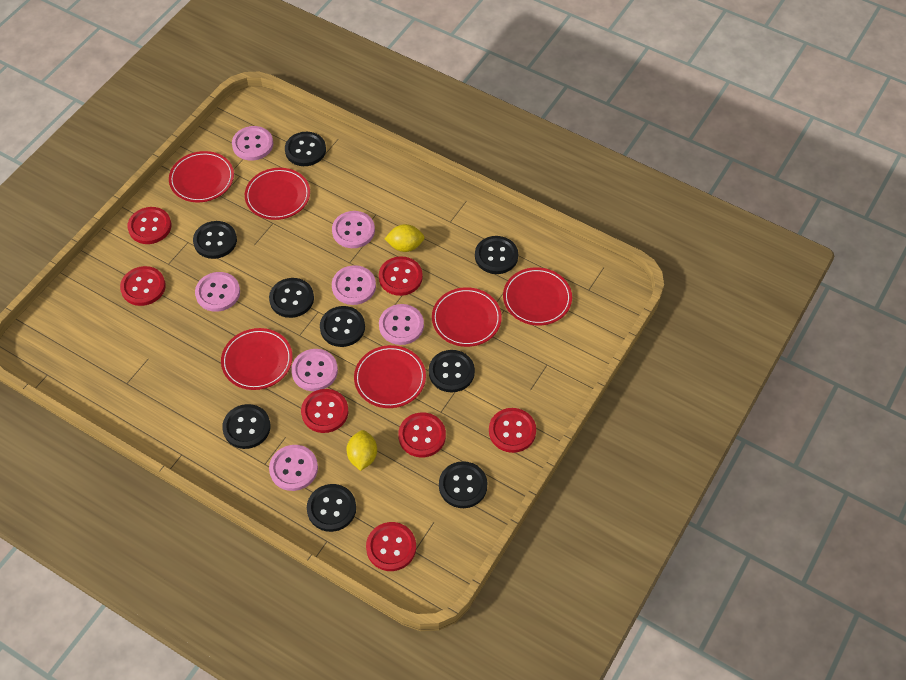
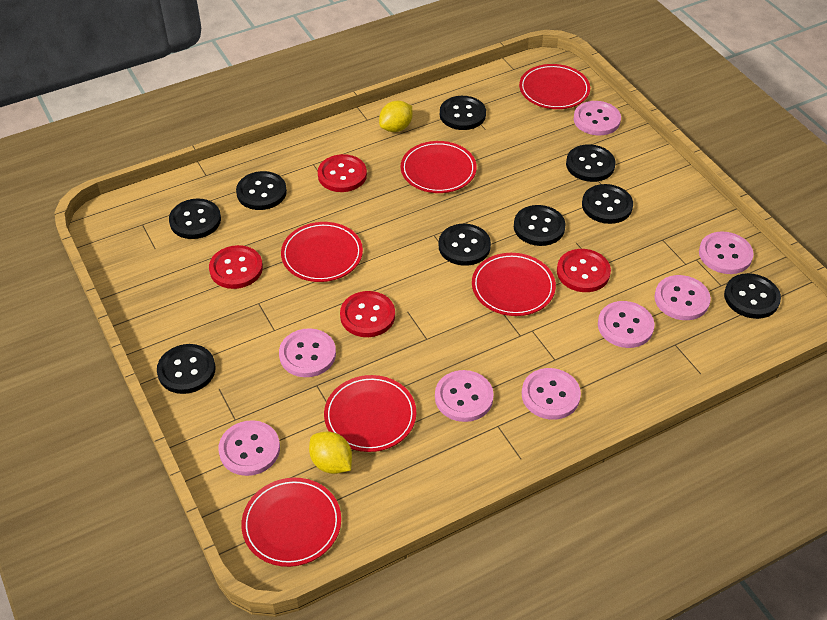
pink button: [195,272,240,312] [232,126,273,161] [269,445,318,491] [291,349,338,391] [332,211,375,248] [332,265,376,305] [379,304,424,345] = 7 -> [218,420,280,476] [279,328,336,377] [435,370,494,422] [522,368,581,420] [574,101,621,136] [598,301,654,348] [654,275,711,320] [699,232,753,274] = 8
red button: [120,266,166,306] [127,207,172,244] [301,389,348,433] [366,522,416,571] [379,256,423,296] [398,413,446,457] [489,408,536,453] = 7 -> [209,245,263,289] [318,154,367,192] [340,291,395,337] [557,249,611,292] = 4

